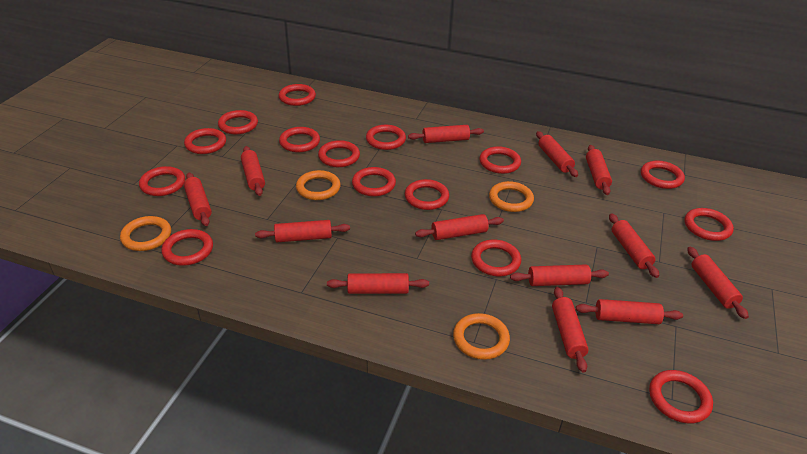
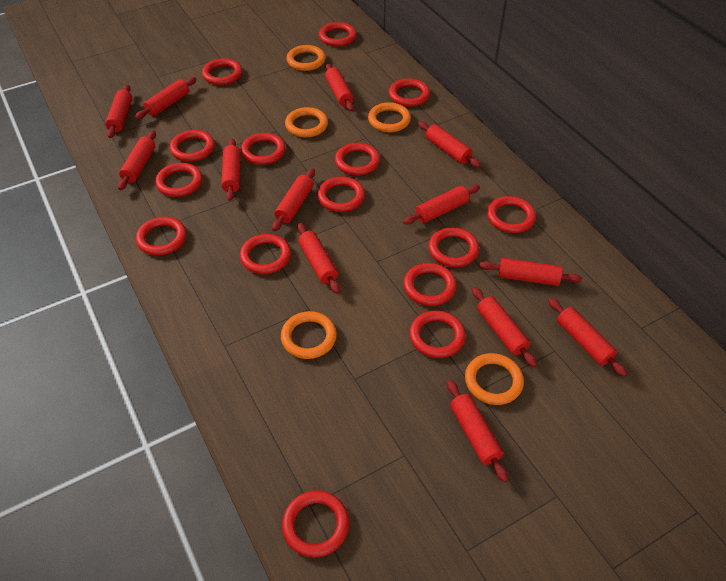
orange ring: [120,216,171,251] [296,170,340,200] [453,313,510,360] [489,181,534,212] = 4 -> [281,311,337,359] [285,107,328,137] [286,45,326,71] [368,102,411,132] [465,353,524,405] = 5

